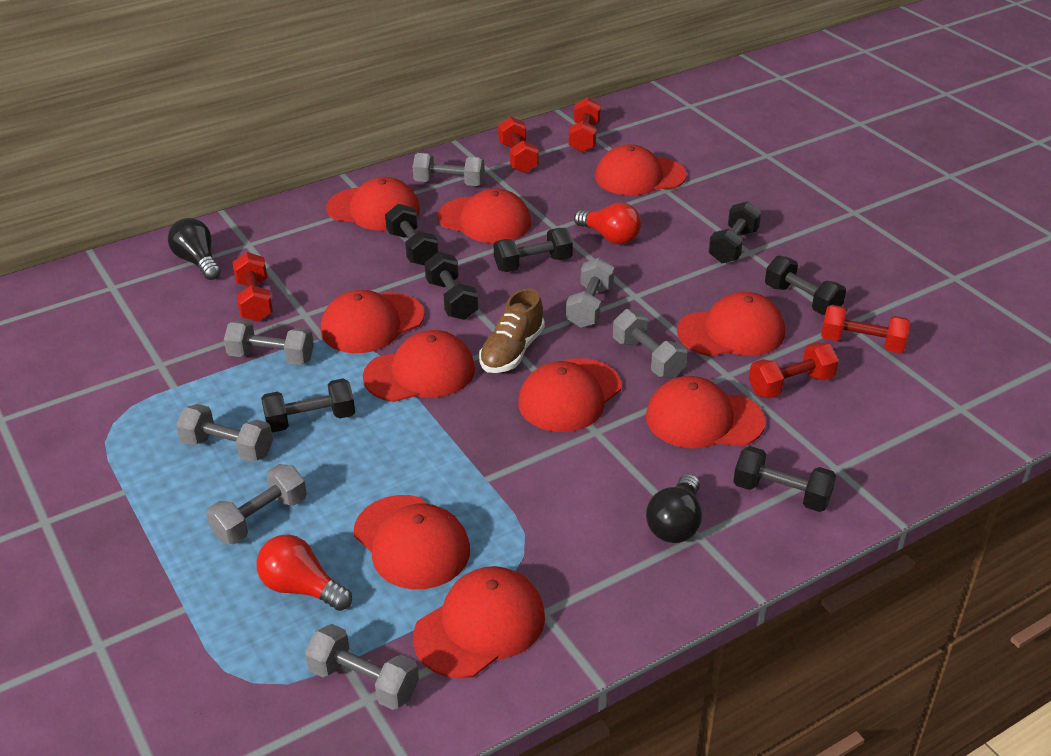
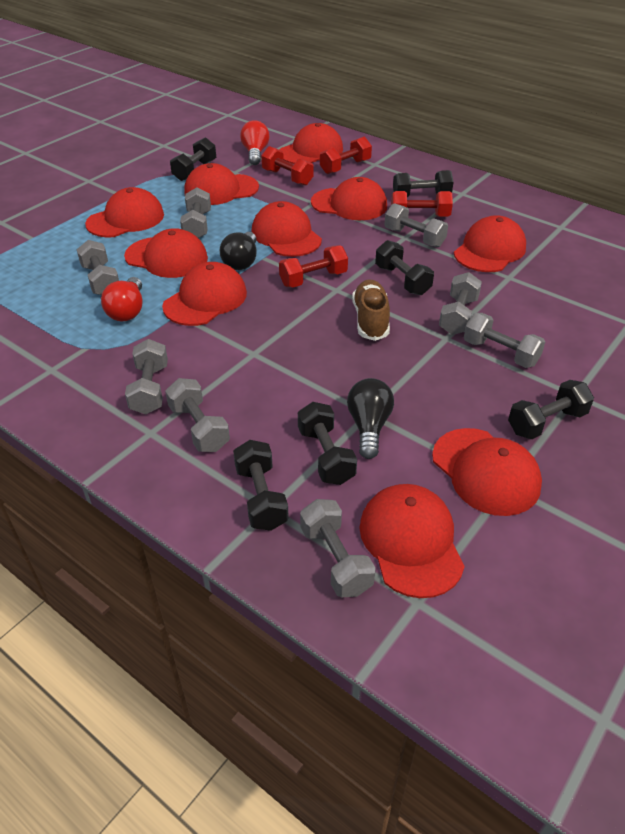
black dumbbell: [261,379,355,432] [385,204,439,266] [425,252,479,320] [494,228,573,272] [708,201,761,263] [733,446,836,512] [765,255,846,315] = 7 -> [170,137,216,181] [233,440,289,531] [298,402,357,485] [375,240,434,295] [393,170,454,197] [508,380,594,439] = 6
grey dumbbell: [176,404,273,462] [206,464,307,544] [224,320,314,365] [305,624,419,710] [413,153,485,186] [566,258,614,328] [613,309,687,378] = 7 -> [76,240,119,295] [125,339,168,414] [165,378,230,452] [180,187,211,238] [300,499,376,597] [384,203,448,247] [439,272,482,335] [464,313,545,368] = 8
red dumbbell: [233,252,273,322] [498,117,539,173] [568,97,601,153] [749,342,839,399] [821,305,910,353] = 5 -> [261,146,314,186] [279,245,348,288] [320,137,372,174] [391,191,453,217] = 4

